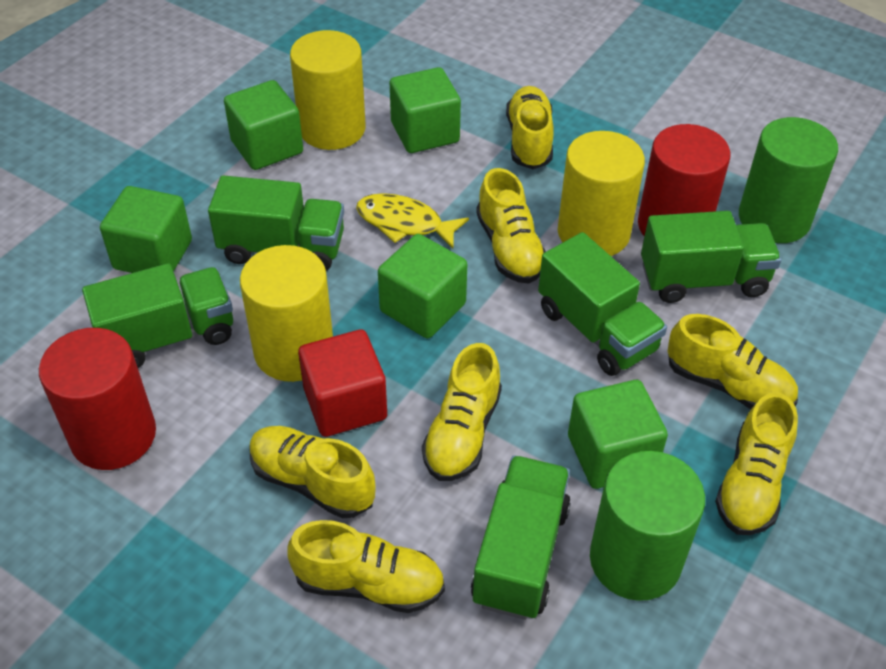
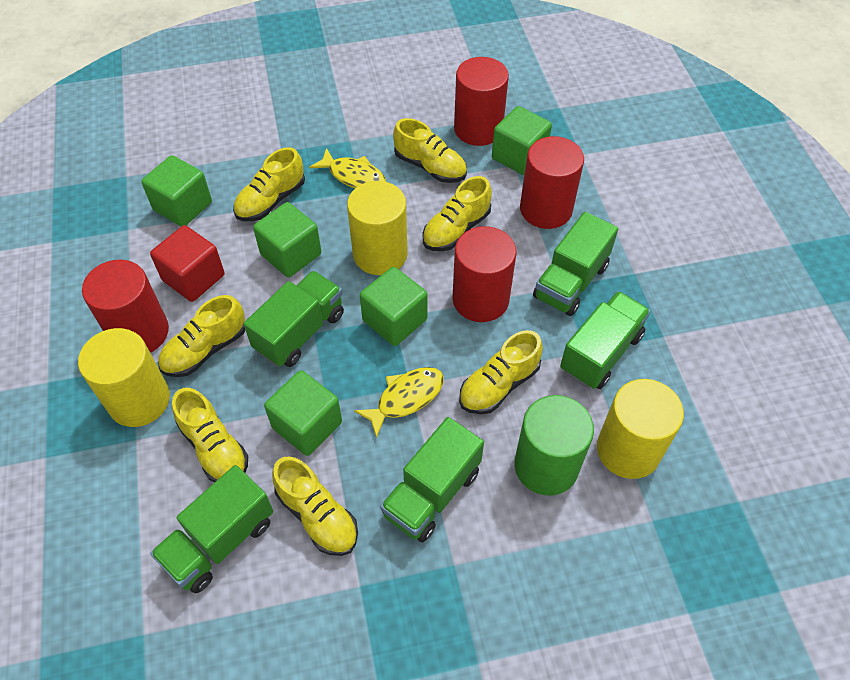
green cylinder: [590,451,705,601] [739,117,838,243] = 2 -> [514,395,594,495] = 1
red cylinder: [39,328,156,470] [638,124,730,236] = 2 -> [82,260,169,353] [453,226,517,322] [454,57,509,146] [520,136,584,229] = 4
yellow fish: [356,193,469,249] = 1 -> [309,148,386,188] [354,367,444,438] = 2

